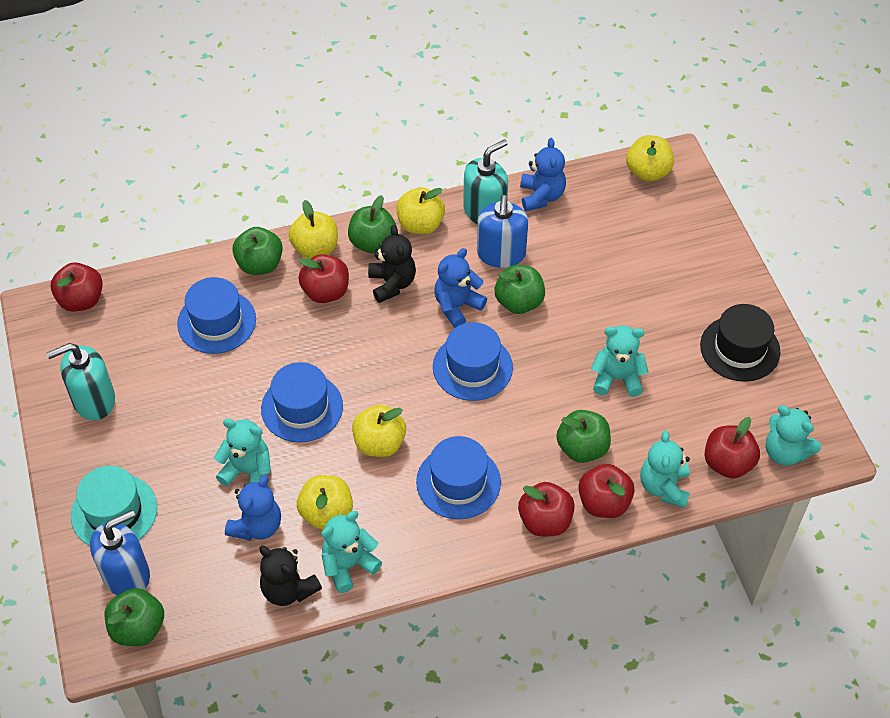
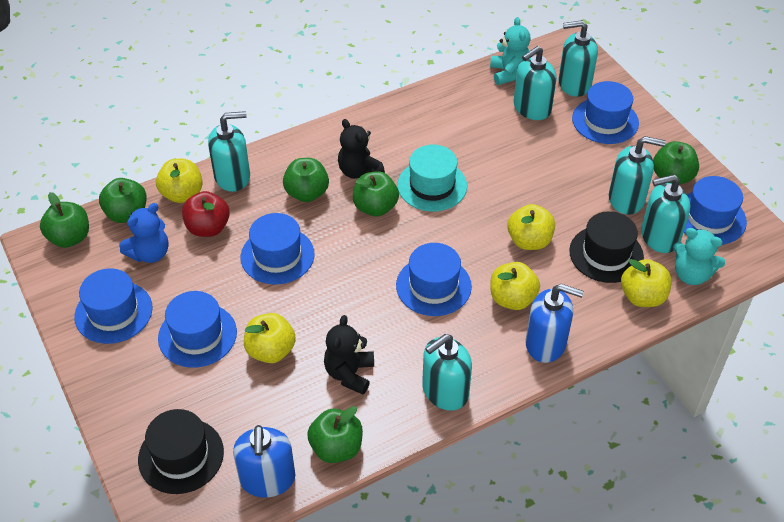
black hat: [700,304,780,382] = 1 -> [138,409,224,494] [569,211,644,283] = 2
blue hat: [177,277,256,354] [261,362,343,443] [416,436,501,519] [433,322,513,401] = 4 -> [74,268,153,344] [158,291,237,368] [241,213,315,285] [396,243,472,316] [572,81,639,144] [684,176,747,245] = 6
blue teddy bear: [225,475,281,541] [434,248,487,328] [520,138,566,211] = 3 -> [119,203,169,263] = 1
green apple: [105,588,164,646] [232,227,283,275] [348,195,397,253] [494,265,545,314] [556,410,611,463] = 5 -> [40,192,89,248] [99,178,147,223] [283,158,329,202] [307,406,363,463] [353,171,399,216] [653,141,699,185] = 6
red apple: [51,263,103,312] [298,254,349,303] [518,482,575,537] [578,464,635,518] [705,417,760,479] = 5 -> [182,191,230,237] = 1
turquoise soap dispenser: [47,343,115,420] [463,139,508,224] = 2 -> [208,111,250,192] [422,334,472,411] [514,46,557,120] [558,20,598,97] [609,136,666,215] [641,175,690,253] = 6
turquoise teddy bear: [214,419,271,486] [321,511,382,593] [591,325,649,397] [640,430,690,508] [765,405,821,466] = 5 -> [490,17,531,85] [673,228,725,285] = 2

